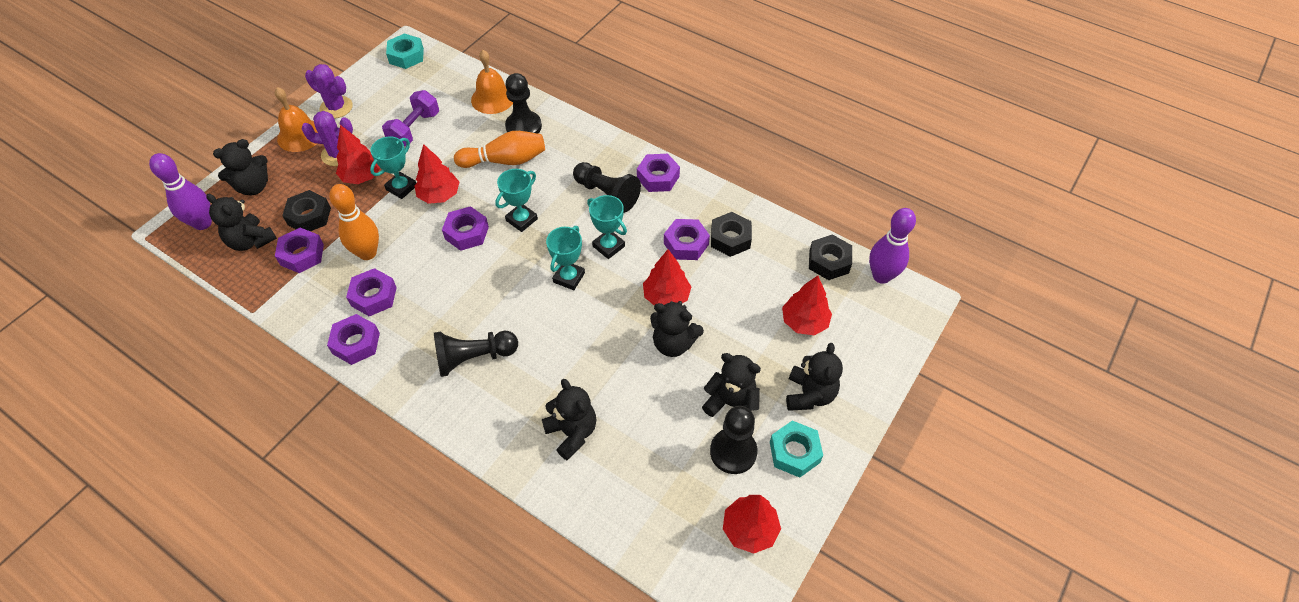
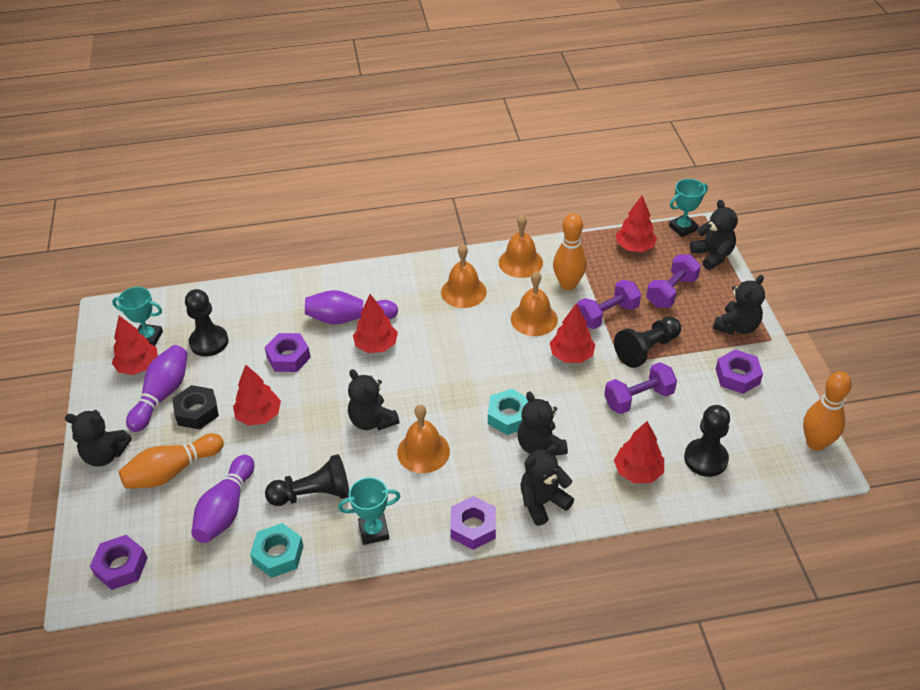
black nut: [282,190,331,231] [711,212,752,257] [809,234,852,280] = 3 -> [172,385,219,429] = 1
orange bell: [275,87,318,152] [471,50,513,114] = 2 -> [397,405,450,473] [441,244,487,308] [499,215,543,278] [511,271,558,336] = 4
orange bowling pin: [329,184,379,260] [454,131,545,168] = 2 -> [118,433,224,489] [553,213,587,290] [803,371,852,451] = 3
purple bowling pin: [149,153,212,230] [869,208,916,284] = 2 -> [126,345,188,432] [191,455,254,543] [305,290,398,324] = 3
purple cactus: [302,111,353,166] [305,64,353,119] = 2 -> none = 0
purple dumbbell: [382,90,439,146] = 1 -> [577,280,641,329] [604,362,677,414] [646,255,701,308] = 3
purple nut: [275,228,324,273] [327,314,380,365] [346,268,397,316] [442,206,489,251] [637,154,680,192] [664,219,710,260] = 6 -> [90,535,148,590] [264,333,311,372] [450,496,496,550] [716,349,763,394] = 4
red tree: [336,125,380,184] [415,144,459,204] [643,249,691,306] [723,495,781,554] [782,276,832,336] = 5 -> [112,315,158,375] [233,365,281,426] [353,294,398,353] [550,304,595,363] [614,421,664,483] [616,196,657,252] = 6
turquoise trophy: [370,136,416,199] [495,169,538,232] [546,226,585,290] [587,195,627,259] = 4 -> [112,287,163,346] [338,477,400,545] [669,179,708,237] = 3

